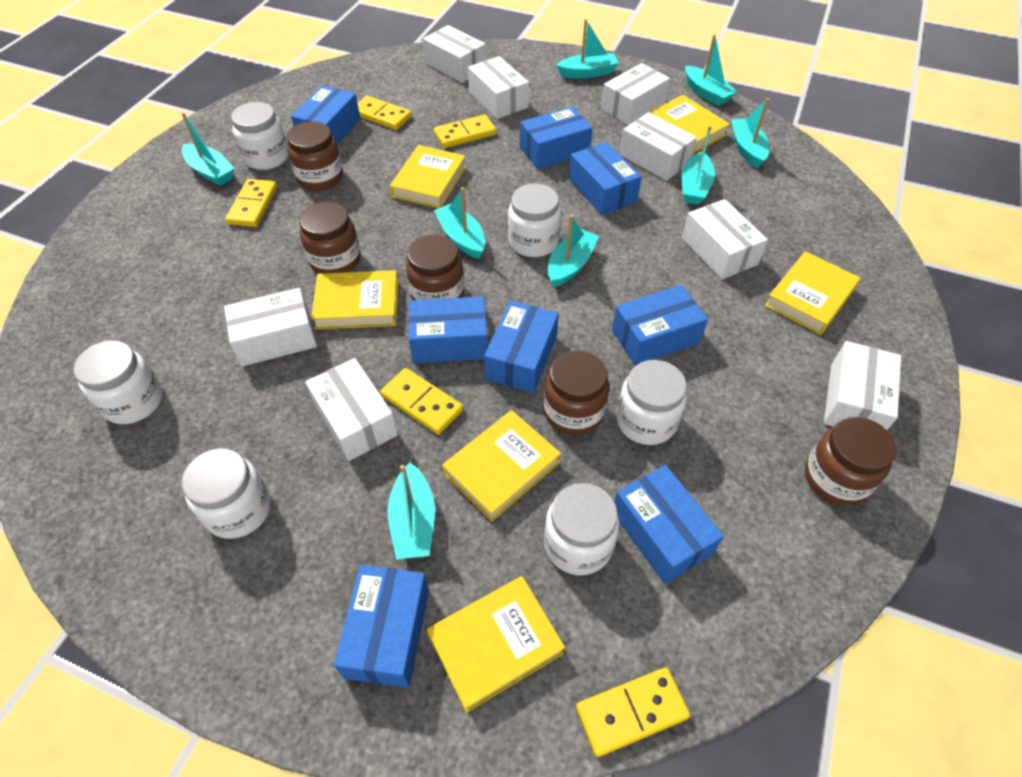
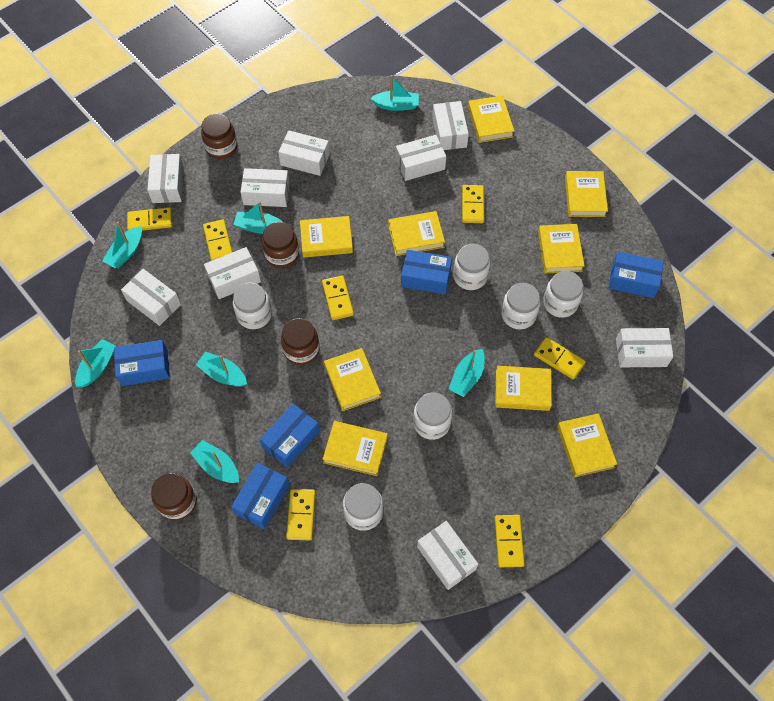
blue box: [291,85,361,145] [334,565,429,688] [408,297,488,363] [484,300,559,393] [520,107,592,169] [569,142,642,215] [612,285,708,365] [614,465,724,584] = 8 -> [114,340,170,386] [231,463,289,529] [260,404,320,468] [401,250,452,295] [609,252,664,298] = 5
brown jar: [287,121,343,191] [299,202,361,274] [406,235,464,300] [543,350,609,435] [805,417,897,506] = 5 -> [151,473,197,520] [201,114,237,159] [262,222,299,268] [281,318,320,365] = 4
turquoise boat: [181,112,235,186] [387,463,435,559] [434,187,485,259] [548,215,599,287] [556,19,619,79] [681,126,715,205] [685,34,738,106] [731,98,770,169] = 8 -> [75,339,116,388] [102,222,142,268] [190,440,239,483] [196,352,247,387] [233,201,283,234] [370,75,419,111] [449,349,485,397] = 7
white box: [224,288,317,366] [305,358,398,461] [423,25,486,83] [468,56,529,119] [601,63,670,125] [620,112,697,181] [682,199,768,280] [824,341,901,430] = 8 -> [121,269,181,326] [147,154,184,203] [204,247,261,299] [240,168,290,207] [278,130,330,176] [396,135,446,181] [417,521,478,590] [432,101,469,150] [616,328,674,367] = 9
yellow book: [311,270,398,330] [390,145,466,208] [427,576,565,712] [442,410,561,522] [649,95,730,154] [765,251,861,335] = 6 -> [300,216,353,258] [322,421,387,476] [324,348,381,411] [388,211,445,256] [468,95,514,143] [495,366,552,411] [538,224,585,274] [557,413,617,477] [565,171,608,217] = 9
yellow domino: [225,179,277,227] [358,96,412,130] [380,368,463,435] [434,114,496,148] [576,667,690,757] = 5 -> [127,207,172,231] [203,219,232,261] [286,489,316,540] [322,276,354,320] [462,185,484,223] [495,515,525,567] [534,337,586,379] = 7

